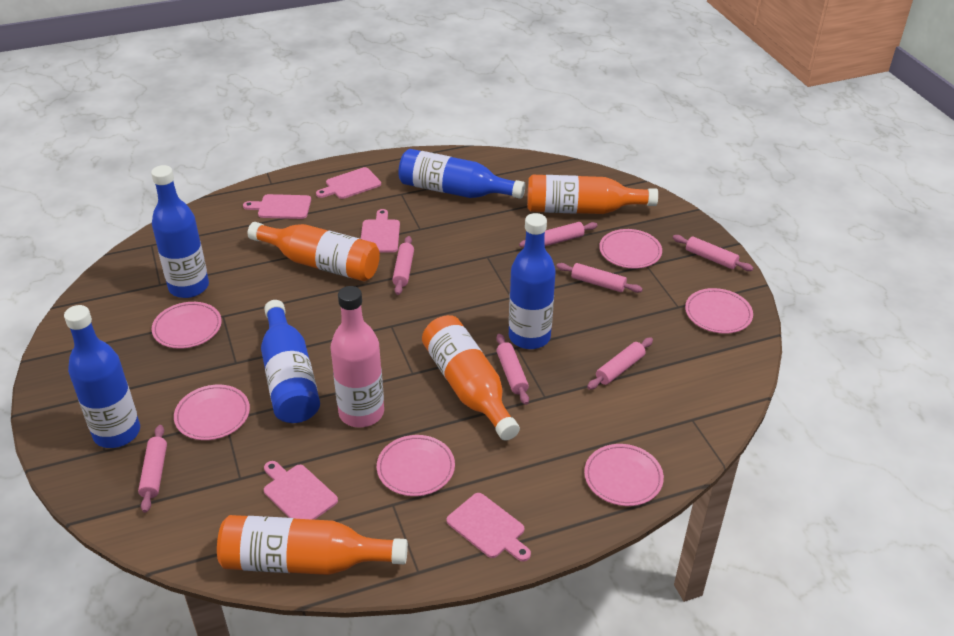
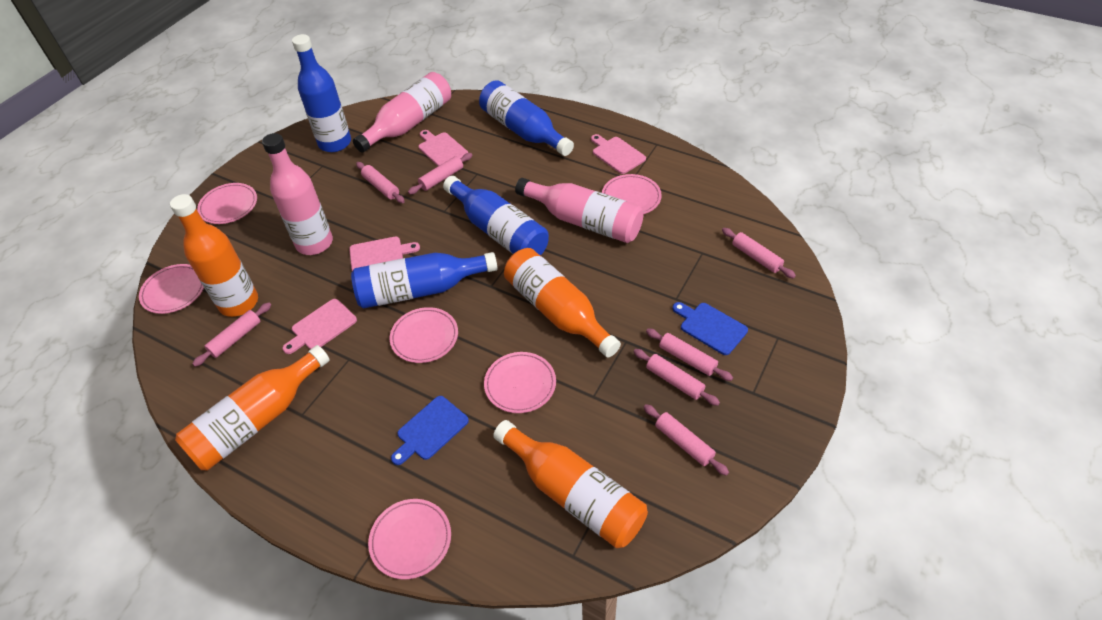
blue bottle: [64,305,140,448] [151,165,209,298] [261,300,320,423] [398,149,526,199] [509,213,556,349] = 5 -> [292,34,351,152] [351,252,498,309] [443,176,549,255] [479,80,574,156] = 4
blue cutting board: none = 0 -> [391,396,469,465] [673,302,748,355] = 2
pink bottle: [331,286,384,428] = 1 -> [262,133,333,255] [353,72,451,153] [515,178,644,243] = 3
pink cutting board: [243,194,311,219] [264,461,338,520] [316,167,381,199] [361,209,400,253] [447,493,531,561] = 5 -> [282,299,357,354] [349,237,420,271] [419,130,468,166] [591,134,646,174] = 4

